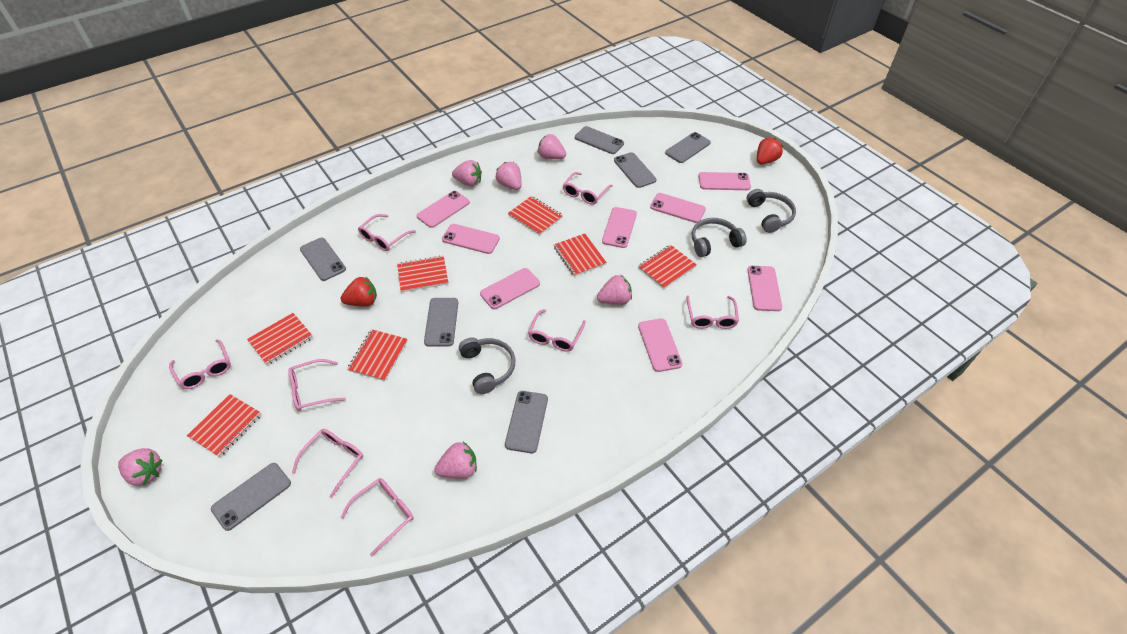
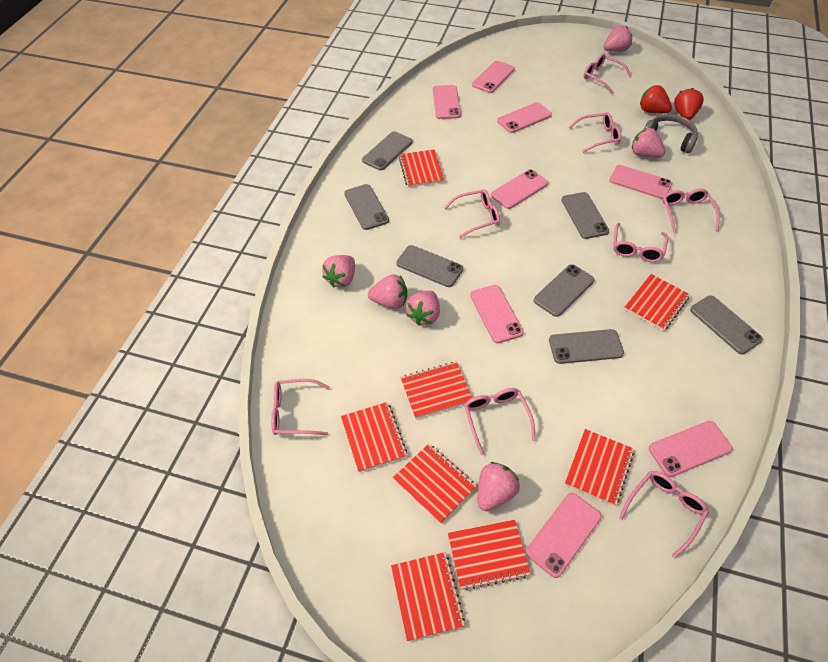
grey headphones: [459,337,516,394] [692,218,747,257] [747,189,796,233] = 3 -> [644,114,698,153] = 1
red notebook: [187,394,262,457] [247,313,313,365] [347,329,408,381] [397,255,448,292] [508,196,563,235] [554,234,607,277] [638,245,697,289] = 7 -> [341,402,407,472] [391,552,465,641] [393,444,476,524] [399,150,444,187] [400,361,472,419] [448,520,531,590] [565,429,634,506] [624,274,690,331] = 8

